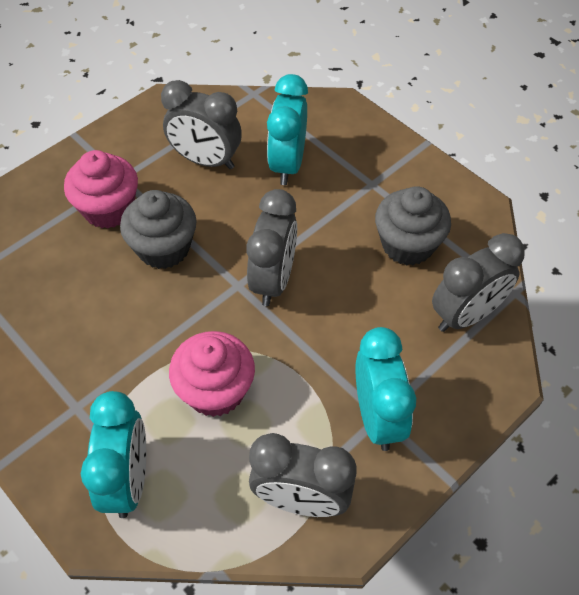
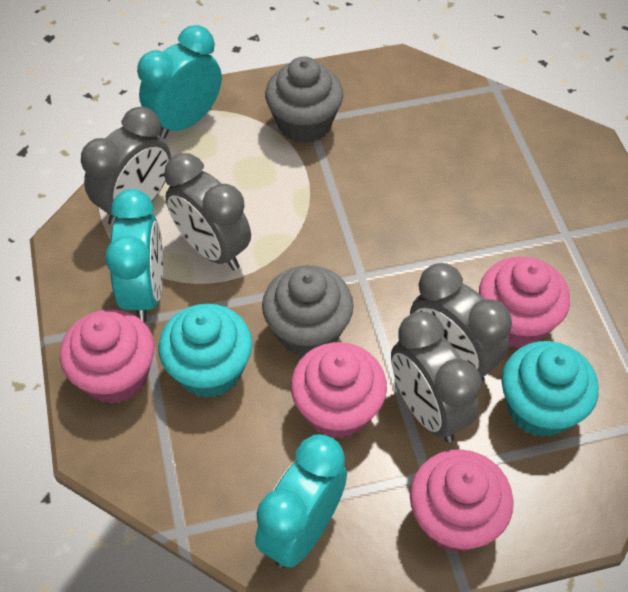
pink cupcake: [64,150,138,229] [169,331,255,417] = 2 -> [60,309,155,404] [291,342,387,439] [410,449,514,552] [479,257,570,348] = 4
turquoise cupcake: none = 0 -> [158,304,252,398] [501,341,599,437] = 2

